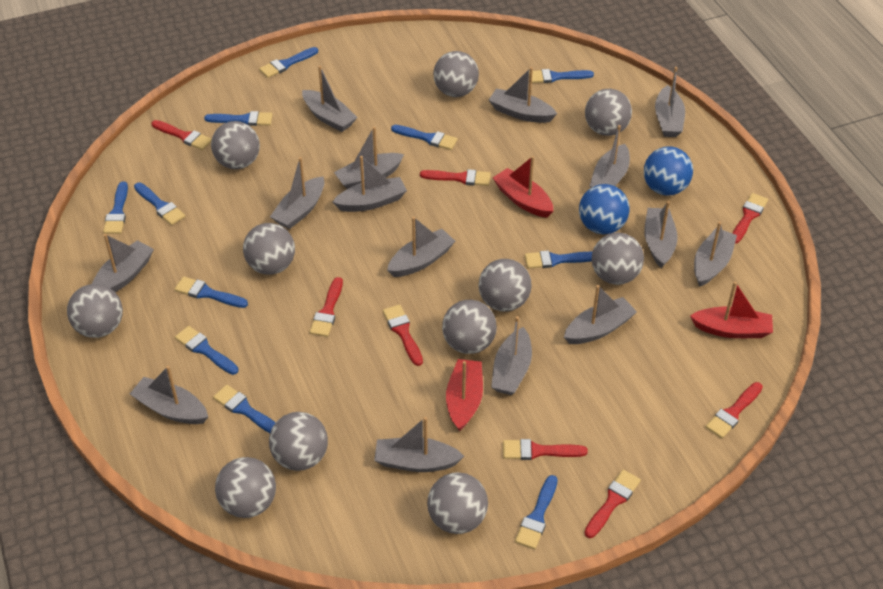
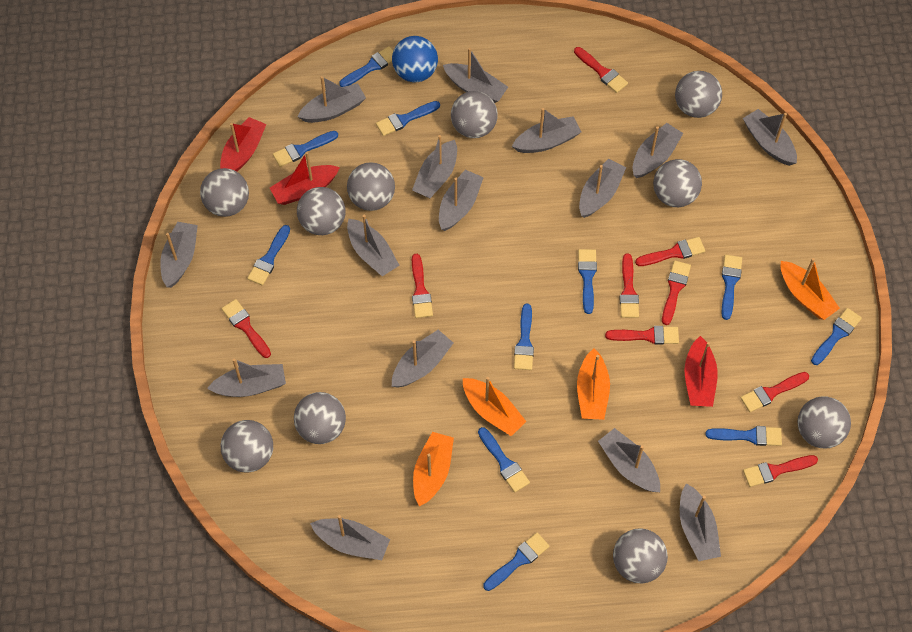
blue ball: [579,184,629,234] [644,146,693,196] = 2 -> [392,36,438,82] = 1
grey ball: [67,284,123,338] [211,121,260,169] [215,457,276,518] [243,223,295,275] [269,412,328,471] [427,472,488,534] [433,51,479,97] [442,300,497,354] [479,259,531,312] [585,89,632,136] [592,233,644,285] = 11 -> [200,168,249,217] [221,420,273,473] [294,392,346,444] [297,187,346,235] [347,162,395,211] [451,91,498,138] [613,529,668,583] [653,159,702,207] [675,71,722,118] [798,396,851,449] = 10
orange boat: none = 0 -> [413,432,454,507] [463,377,527,436] [577,349,610,420] [781,258,840,320] = 4
red brush: [152,120,212,150] [310,277,343,337] [383,305,423,366] [420,169,491,186] [503,439,588,460] [584,470,641,538] [706,382,763,438] [733,193,768,243] = 8 -> [221,299,271,358] [412,254,433,318] [574,47,628,93] [605,326,679,345] [620,254,639,318] [635,237,705,266] [662,260,691,325] [741,372,809,412] [743,455,818,487] = 9

